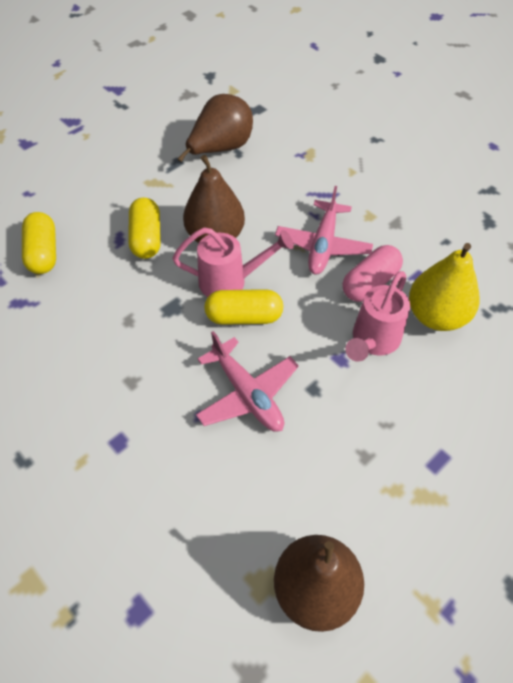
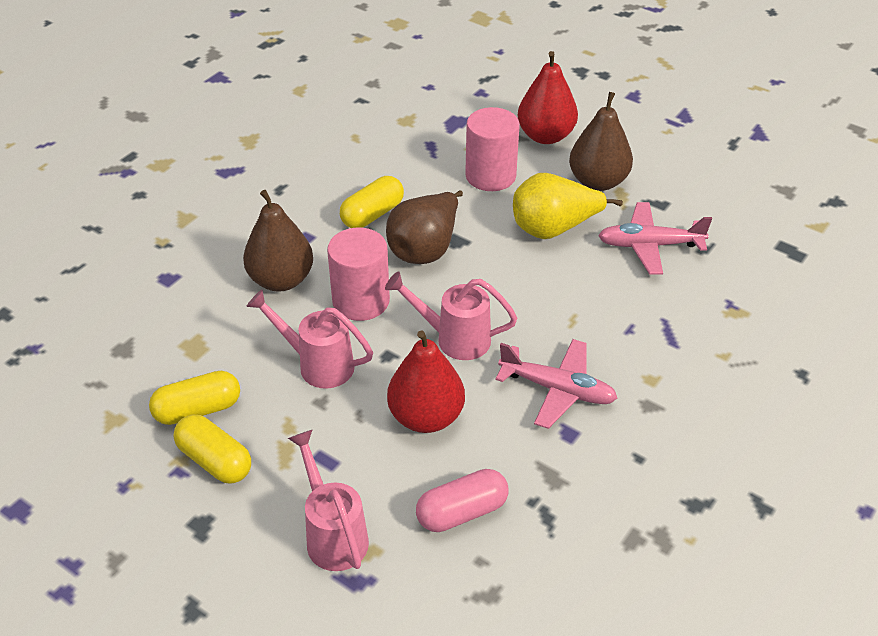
pink cylinder: none = 0 -> [327,228,390,321] [465,107,520,191] = 2
pink watering can: [172,227,294,297] [345,271,410,362] = 2 -> [246,290,373,389] [288,429,369,571] [385,271,517,360] = 3
red pear: none = 0 -> [387,330,465,433] [518,51,578,144] = 2

